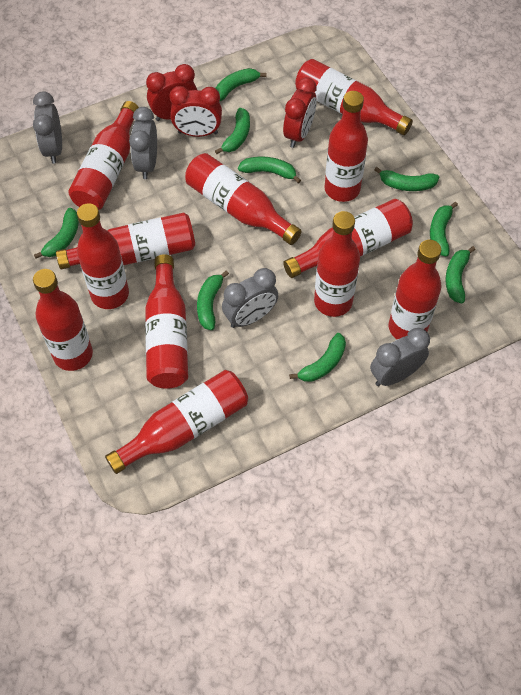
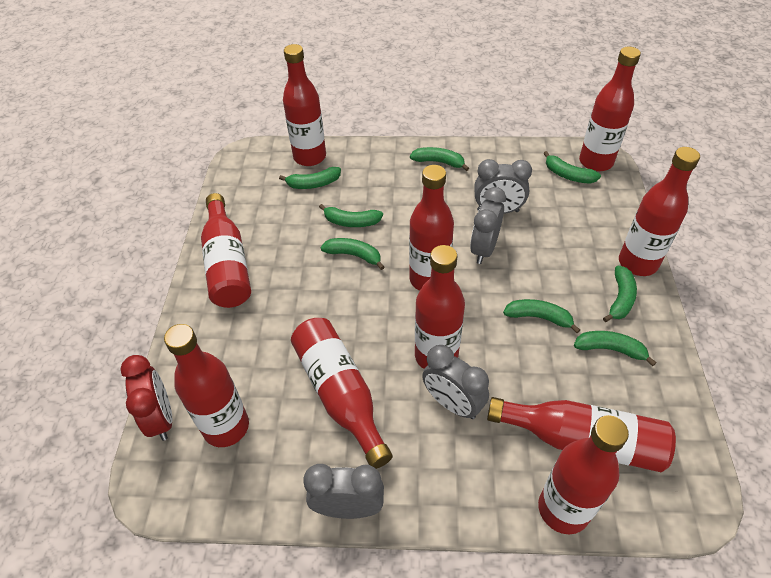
green banana: [34,208,79,259] [197,270,229,330] [215,108,250,154] [216,68,267,101] [238,157,301,183] [289,333,346,382] [374,167,439,191] [430,202,458,257] [445,246,476,303] = 9 -> [279,167,341,189] [319,204,383,227] [321,238,384,270] [410,147,469,171] [503,299,580,333] [543,151,601,184] [574,331,657,366] [603,266,637,322] = 8
red bottle: [33,269,93,371] [56,213,195,269] [68,101,139,210] [77,203,129,309] [105,370,248,474] [145,254,188,389] [185,153,302,245] [283,199,413,278] [295,59,413,135] [314,211,360,317] [324,91,368,202] [389,240,441,340] = 12 -> [164,324,249,447] [201,193,251,308] [283,44,326,166] [291,318,393,469] [409,165,454,291] [415,245,465,369] [487,397,676,472] [538,415,629,534] [579,47,641,172] [619,147,700,276] = 10
red clock: [146,64,197,121] [169,86,222,137] [283,77,317,148] = 3 -> [121,355,173,441] = 1

